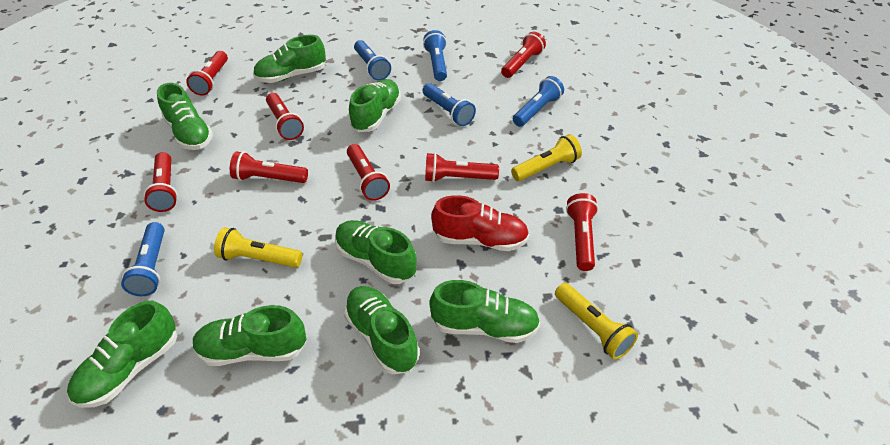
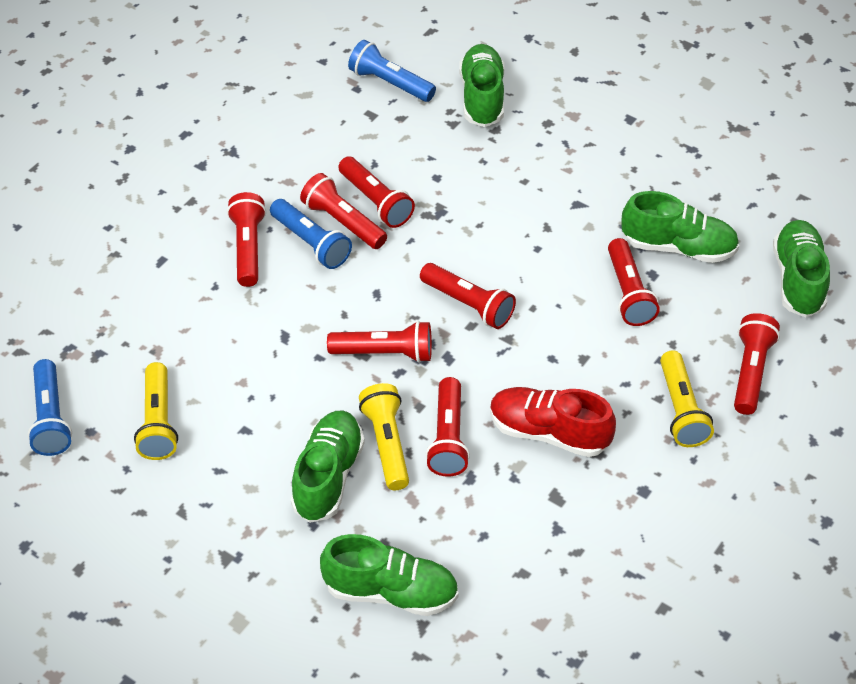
blue flashlight: [121,222,165,296] [354,40,391,81] [423,30,447,81] [423,83,476,126] [513,76,564,127] = 5 -> [27,359,72,456] [270,199,352,269] [348,40,436,102] = 3
green shoe: [67,301,177,408] [157,83,213,150] [193,305,306,366] [253,35,326,83] [335,220,417,284] [344,286,419,374] [349,79,401,132] [429,280,540,343] = 8 -> [291,411,365,523] [320,534,459,616] [459,44,504,127] [622,191,739,263] [773,220,830,317] = 5

